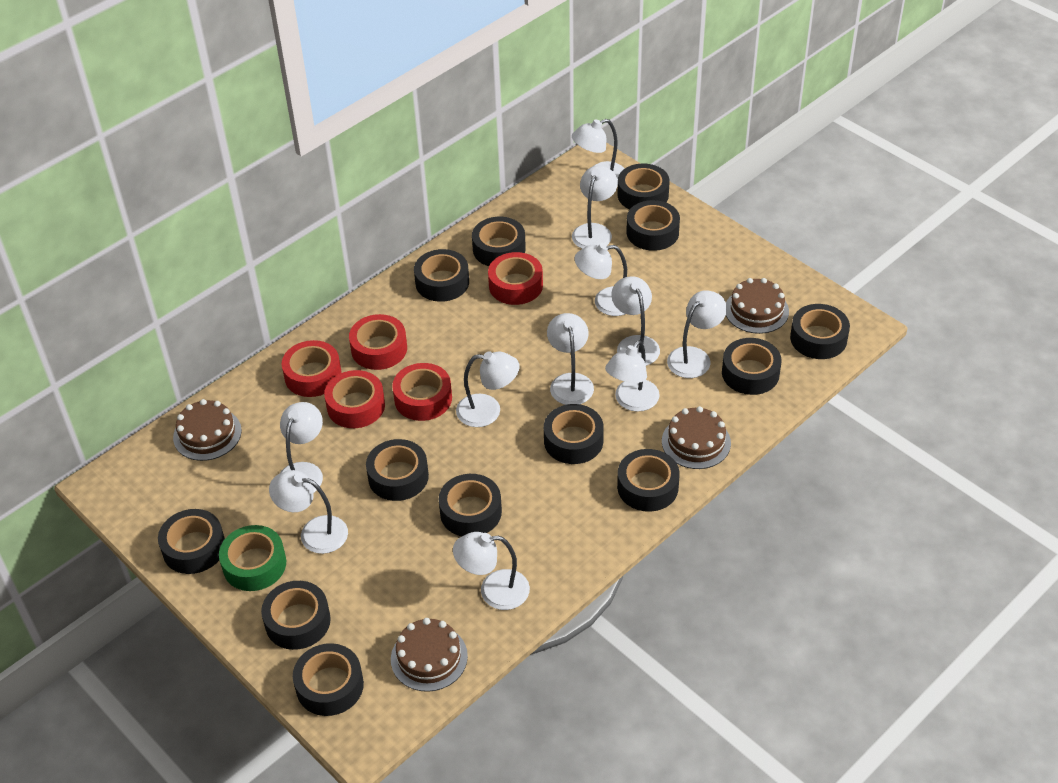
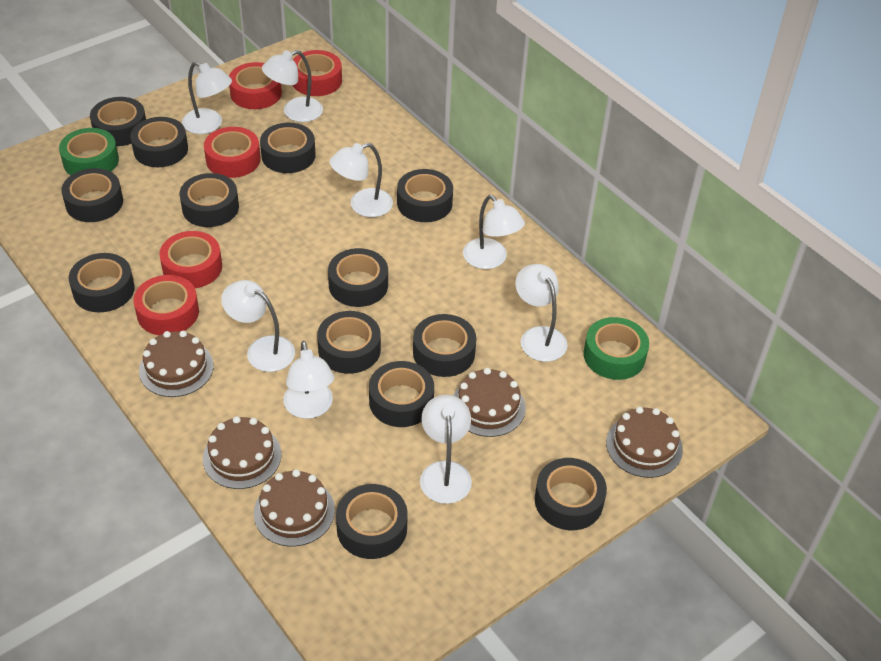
brown cake: [173,399,242,461] [391,618,468,692] [662,406,731,469] [726,278,789,334] = 4 -> [139,331,214,397] [203,416,282,489] [254,469,335,546] [453,368,526,437] [606,407,683,478] = 5
green tape: [219,525,286,591] = 1 -> [59,128,119,175] [583,317,649,380] = 2
white lamp: [269,470,348,554] [279,402,323,492] [453,532,530,610] [456,351,520,427] [547,313,594,405] [572,119,625,180] [572,165,618,249] [575,243,627,316] [605,340,659,412] [612,276,660,366] [667,290,727,378] = 11 -> [182,62,232,134] [221,280,295,372] [262,50,323,122] [283,341,334,419] [329,143,393,217] [420,395,472,504] [463,195,525,269] [515,264,568,362] = 8

